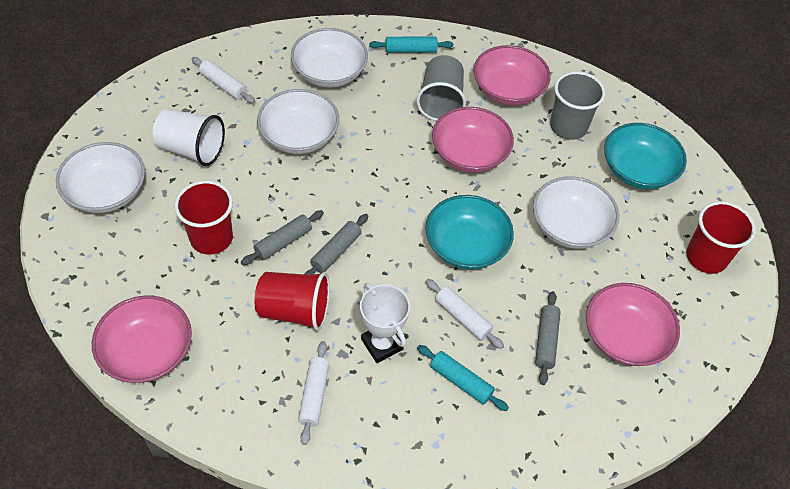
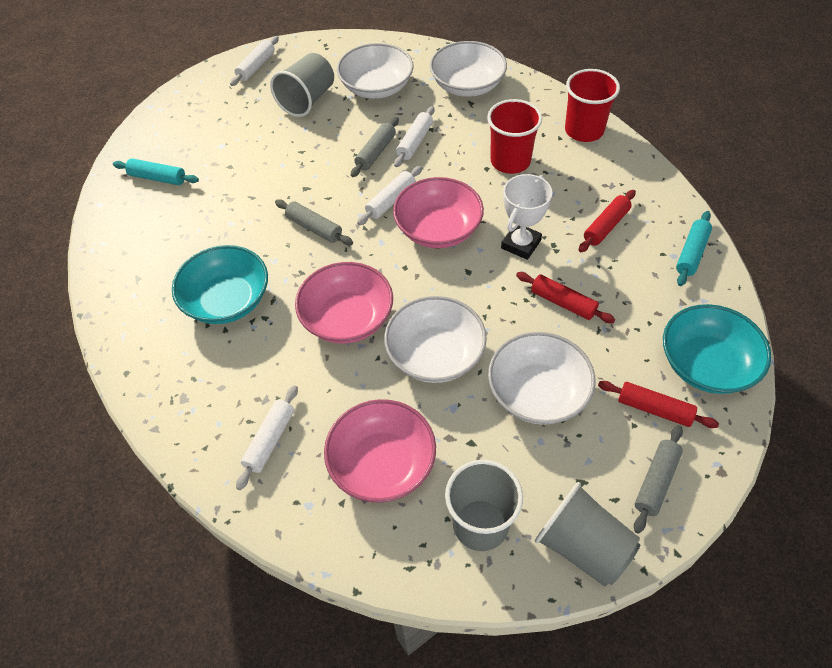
grey cup: [416,55,466,121] [550,71,605,140] = 2 -> [270,53,334,117] [445,460,523,551] [535,482,640,587] = 3
pink bowl: [92,296,192,383] [432,107,514,173] [473,45,551,106] [586,283,680,366] = 4 -> [295,262,393,343] [324,399,436,503] [393,177,484,248] = 3
red cup: [174,181,233,255] [254,272,330,331] [686,201,756,274] = 3 -> [487,99,542,174] [565,69,620,142] = 2
red rolling pin: none = 0 -> [516,272,615,323] [579,190,636,252] [598,381,719,428] = 3
white cup: [153,109,225,166] = 1 -> none = 0
white rolling pin: [192,57,255,103] [298,341,330,445] [426,279,504,349] = 3 -> [230,36,279,86] [236,385,298,490] [357,166,422,225] [394,106,434,167] = 4

